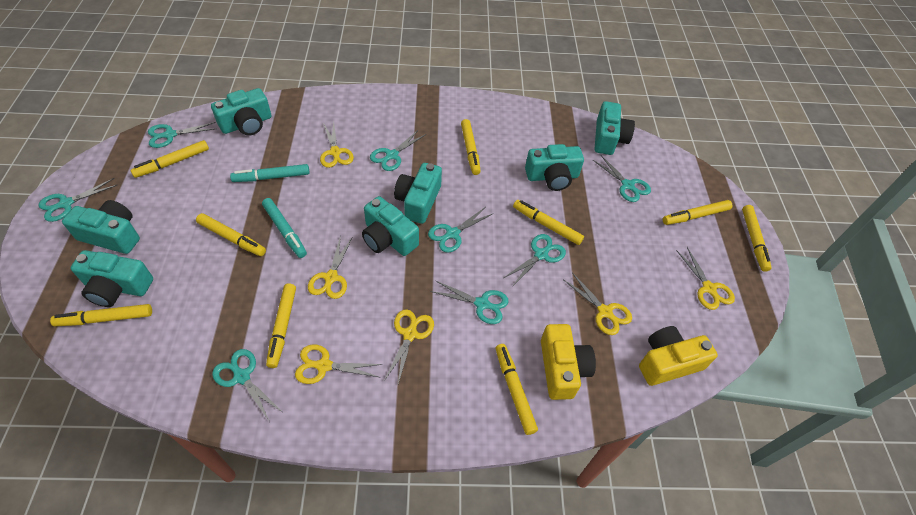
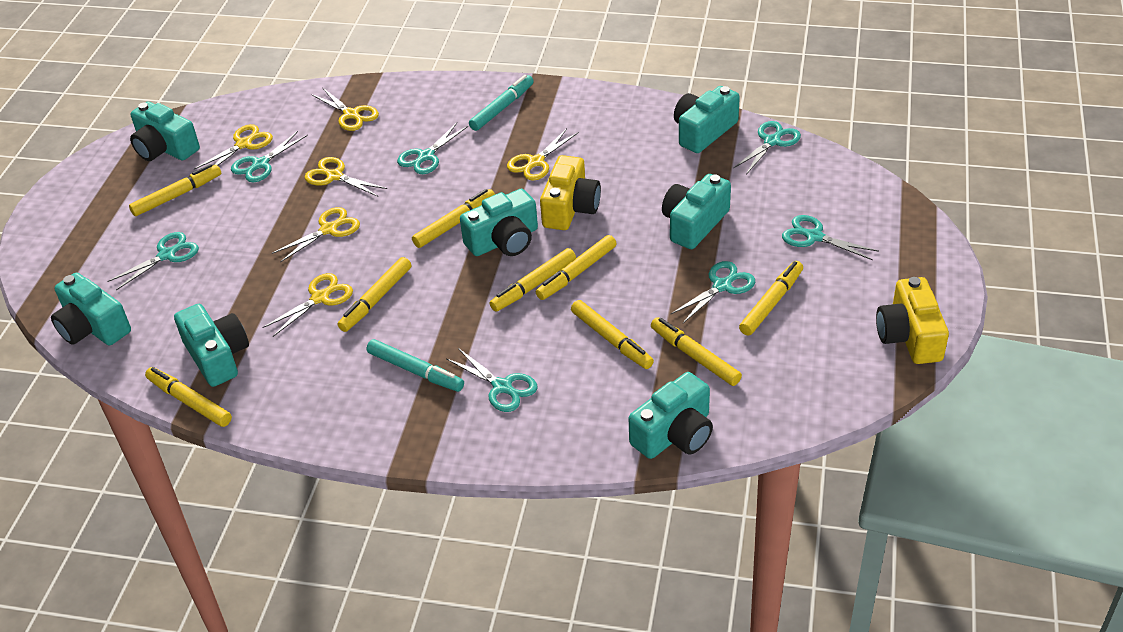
turquoise scissors: [38,178,117,222] [148,122,216,148] [212,349,282,422] [370,130,426,171] [428,208,494,253] [430,280,509,324] [504,234,566,287] [593,155,651,202] = 8 -> [107,232,199,290] [231,131,308,182] [397,123,468,174] [446,348,538,412] [670,261,755,323] [733,121,801,175] [782,215,879,260] = 7

